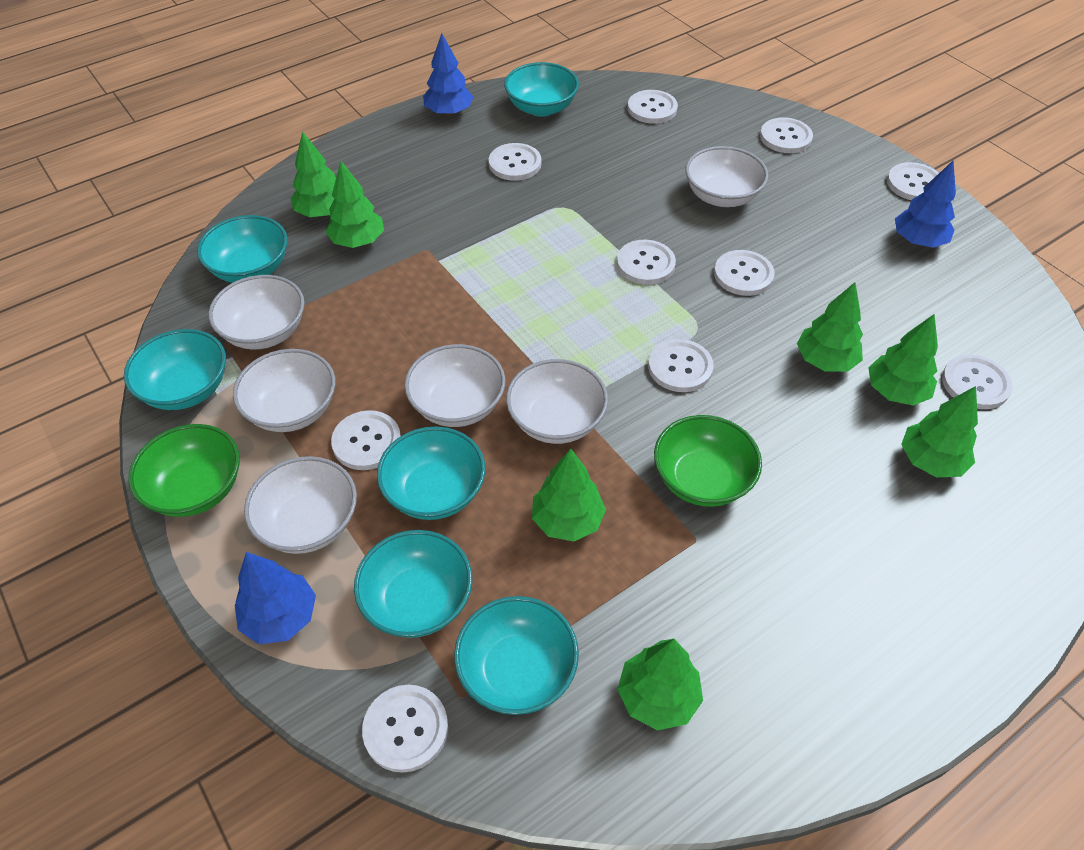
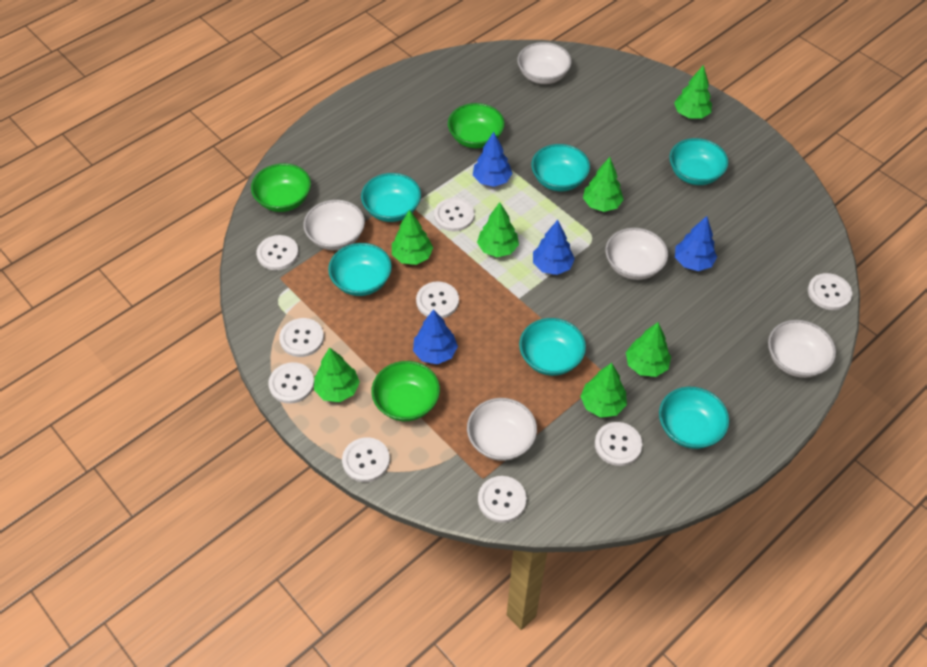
blue tree: [235,552,316,644] [423,33,474,116] [895,161,956,248] = 3 -> [413,309,458,365] [473,132,513,187] [533,220,575,275] [675,216,717,271] = 4
green bowl: [129,424,240,517] [654,415,762,507] = 2 -> [251,163,311,212] [371,361,440,421] [448,103,505,148] = 3
white bowl: [209,275,305,350] [233,349,335,432] [244,456,357,554] [404,344,505,427] [506,359,608,444] [685,146,768,207] = 6 -> [303,200,365,250] [467,398,537,461] [517,42,572,84] [605,228,668,280] [768,320,836,378] = 5
white button: [331,410,401,470] [362,685,448,773] [489,143,541,181] [617,240,676,285] [628,90,678,124] [648,339,714,392] [714,250,775,296] [760,117,813,153] [887,162,939,200] [942,355,1013,409] = 10 -> [257,235,299,270] [268,362,314,404] [279,318,324,357] [342,437,390,482] [416,281,459,318] [434,198,475,231] [478,476,527,523] [595,422,642,466] [808,273,852,310] = 9

